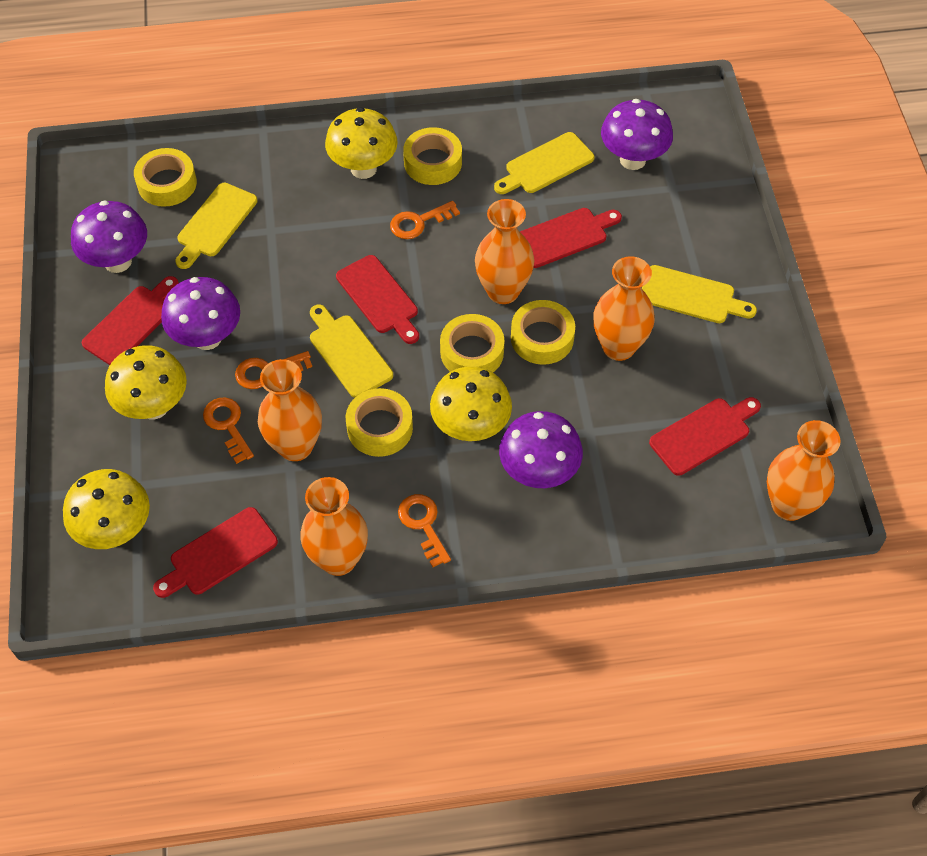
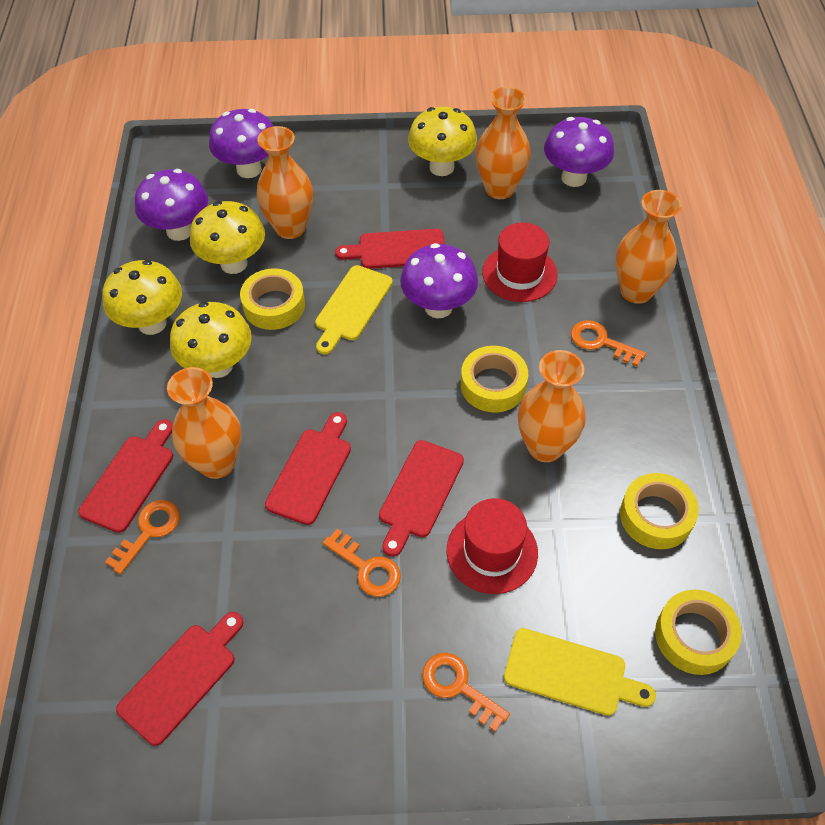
red hat: none = 0 -> [447,498,538,594] [482,222,558,302] = 2
yellow cutting board: [176,183,258,269] [310,305,393,398] [494,132,594,194] [642,265,757,323] = 4 -> [315,265,393,355] [504,628,656,716] = 2
yellow tape: [134,148,197,207] [346,388,413,457] [403,127,462,185] [440,314,505,372] [511,300,575,365] = 5 -> [240,268,305,330] [461,346,528,413] [620,473,699,549] [655,590,742,675] = 4

